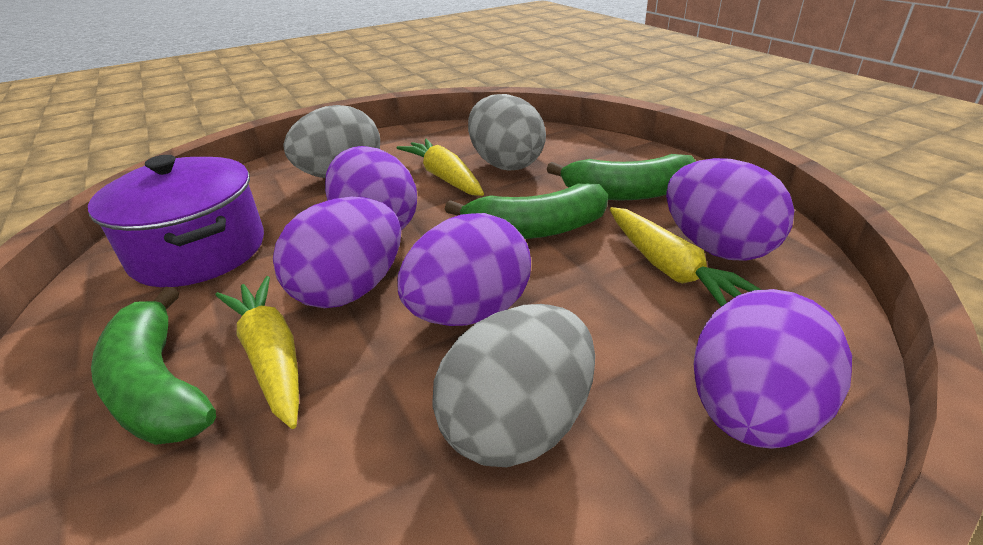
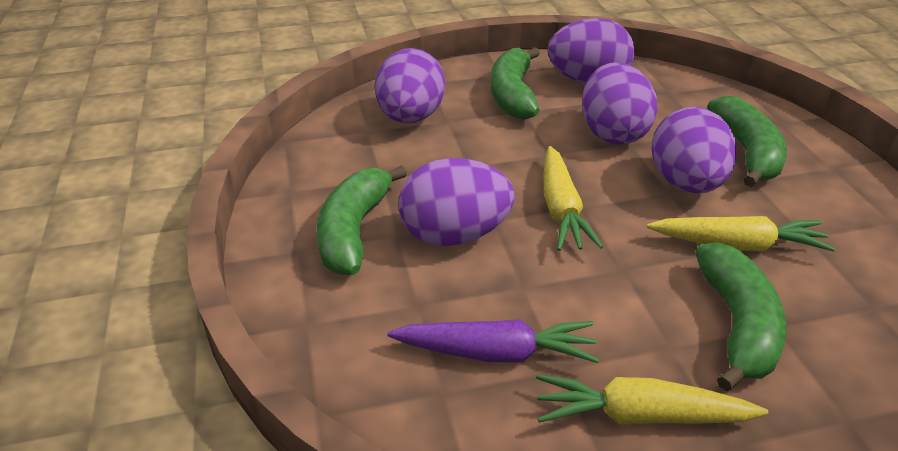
green banana: [91,287,216,445] [445,183,608,239] [546,154,696,200] = 3 -> [317,165,407,275] [491,47,540,120] [695,242,787,391] [707,96,787,187] = 4
grey egg: [283,105,380,178] [432,304,595,467] [468,94,546,171] = 3 -> none = 0
purple carrot: none = 0 -> [387,319,599,363] = 1
purple pot: [88,155,264,287] = 1 -> none = 0

